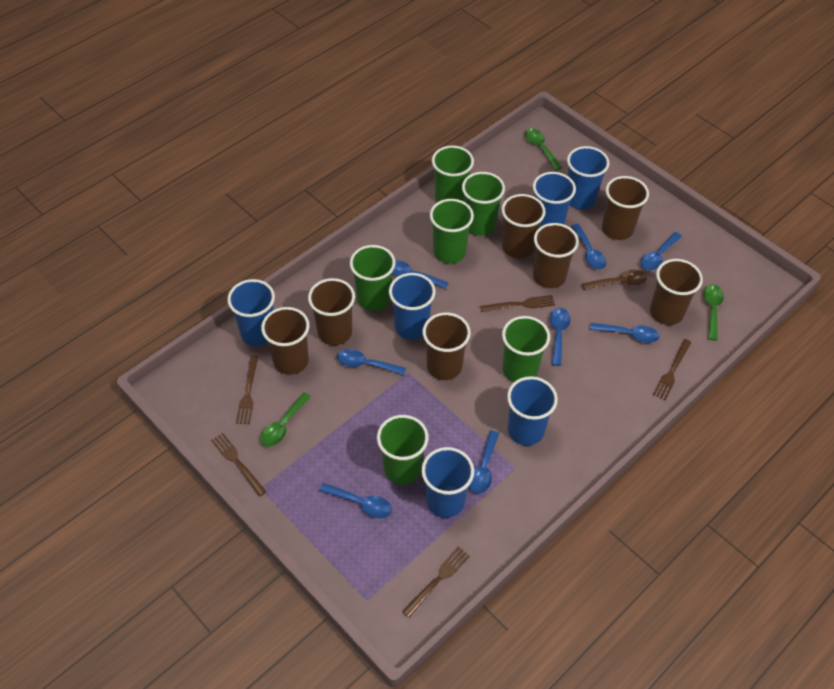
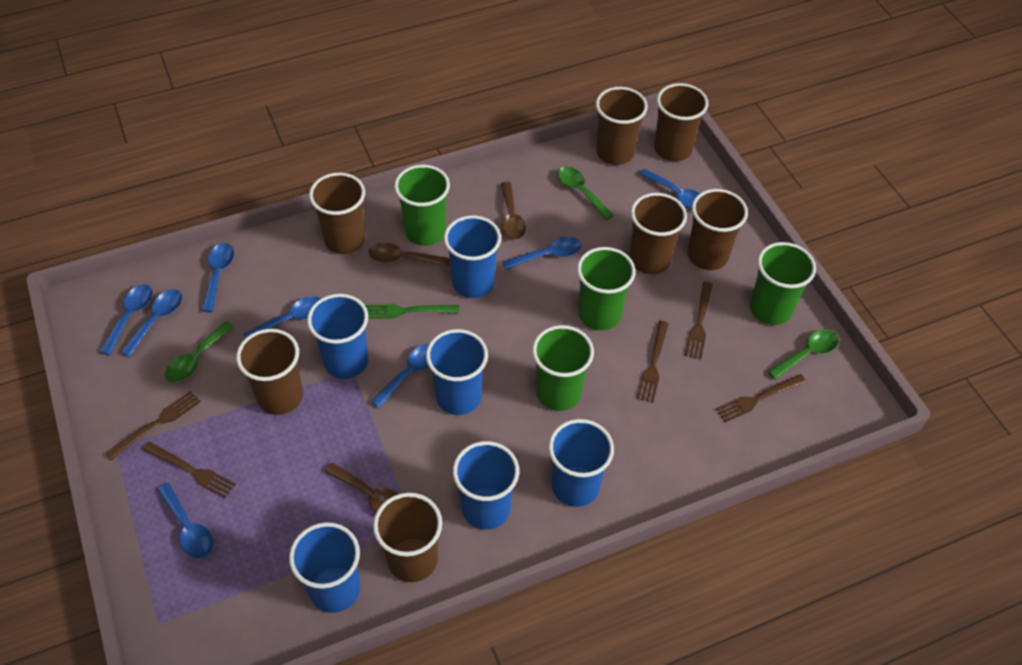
brown spoon: [582,270,647,290] = 1 -> [324,462,398,512] [368,243,450,267] [501,182,526,240] = 3
green cup: [350,245,396,311] [377,415,429,485] [430,199,474,264] [432,145,474,202] [462,172,505,236] [502,316,550,382] = 6 -> [394,165,450,246] [532,325,594,411] [577,247,636,330] [750,242,816,325] = 4
green fork: none = 0 -> [365,304,459,319] = 1

